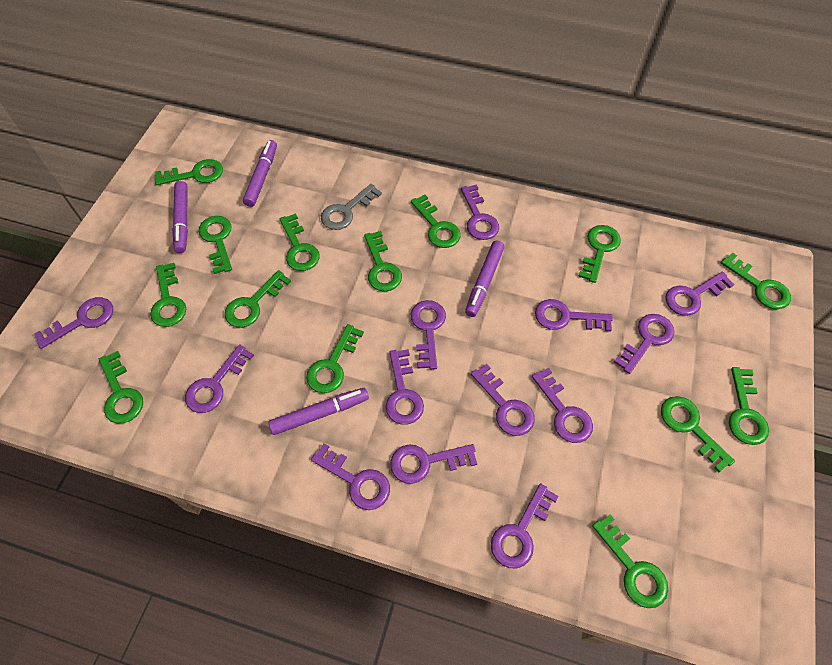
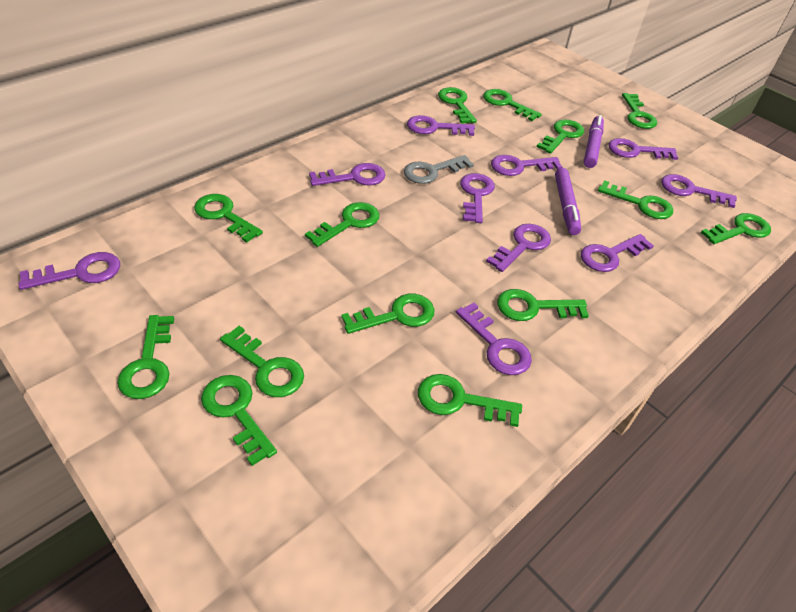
purple key: [34,297,113,349] [185,344,254,413] [311,443,390,510] [386,349,424,425] [390,444,477,484] [411,300,446,369] [461,184,499,240] [471,364,535,436] [491,483,559,568] [532,368,593,443] [535,299,613,331] [614,314,675,374] [665,271,735,316] = 13 -> [18,252,120,290] [309,163,385,186] [407,115,475,136] [456,303,532,375] [460,173,495,223] [486,224,551,272] [491,155,563,176] [581,234,654,272] [608,138,678,160] [661,174,737,208] = 10
purple marker: [172,181,188,253] [243,140,277,207] [268,388,369,435] [465,241,505,317] = 4 -> [555,168,581,235] [584,115,604,168] = 2

